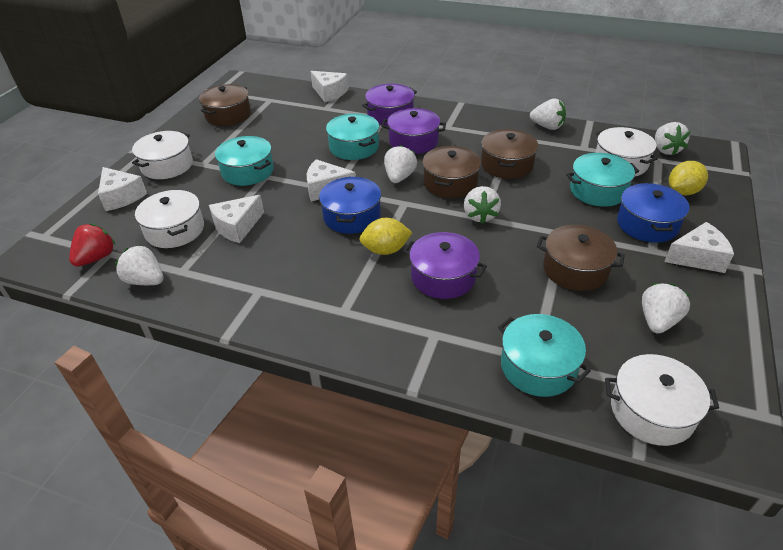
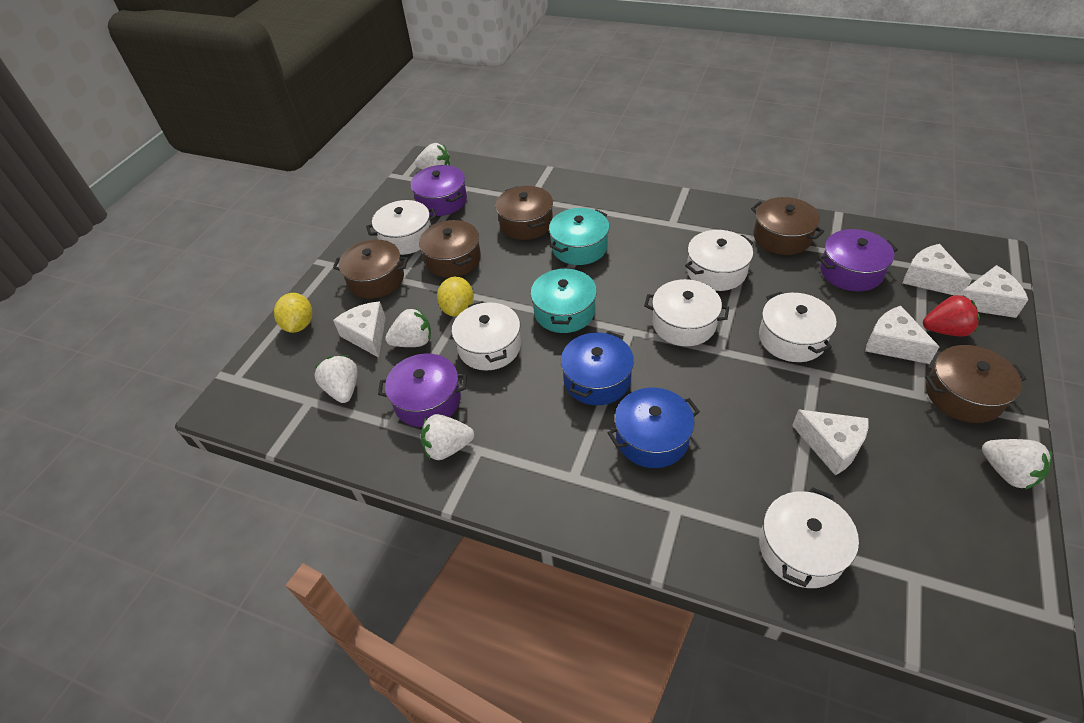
brown pot: [199,84,251,126] [422,146,481,198] [481,129,538,179] [537,225,625,291] = 4 -> [333,239,408,299] [419,220,481,278] [496,186,553,240] [751,197,824,255] [925,345,1026,423] = 5
turquoise pot: [215,136,274,186] [326,113,379,160] [498,314,591,397] [566,153,639,207] = 4 -> [531,267,597,333] [549,208,609,265] = 2
white pot: [132,131,193,179] [135,190,204,248] [595,127,658,176] [605,354,719,446] = 4 -> [366,200,437,255] [452,301,521,370] [644,279,729,346] [685,230,753,291] [759,292,836,362] [759,487,859,588] = 6
white strawberry: [115,245,164,285] [384,145,417,183] [464,186,501,224] [530,99,566,130] [642,283,690,334] [655,122,690,156] = 6 -> [314,355,358,403] [385,308,431,347] [415,143,450,170] [420,414,474,460] [982,439,1052,490] = 5

